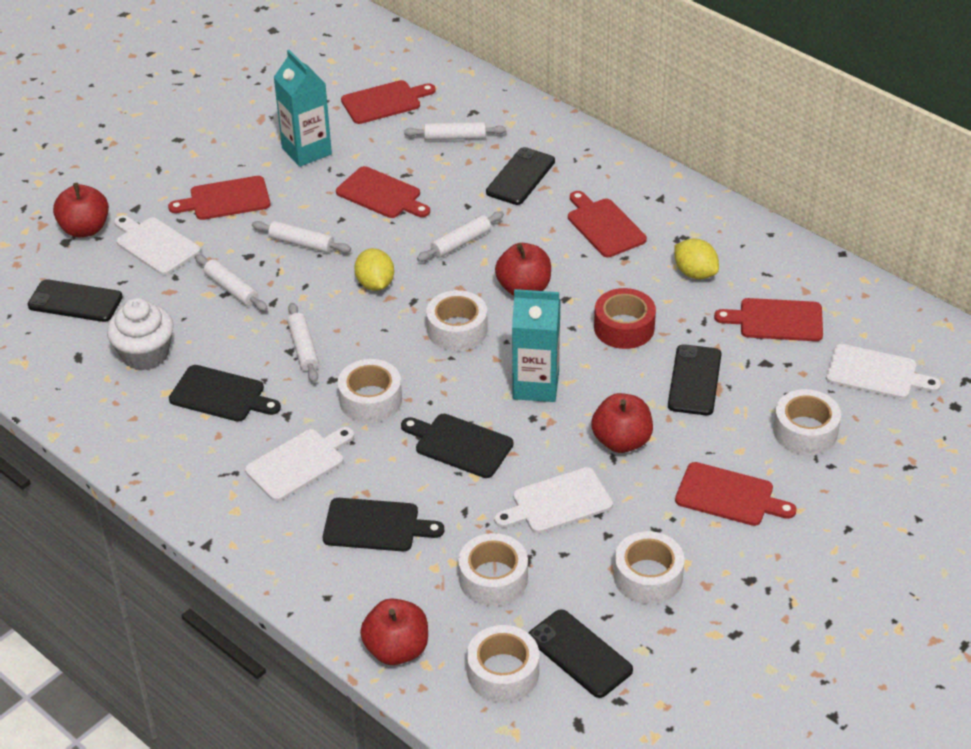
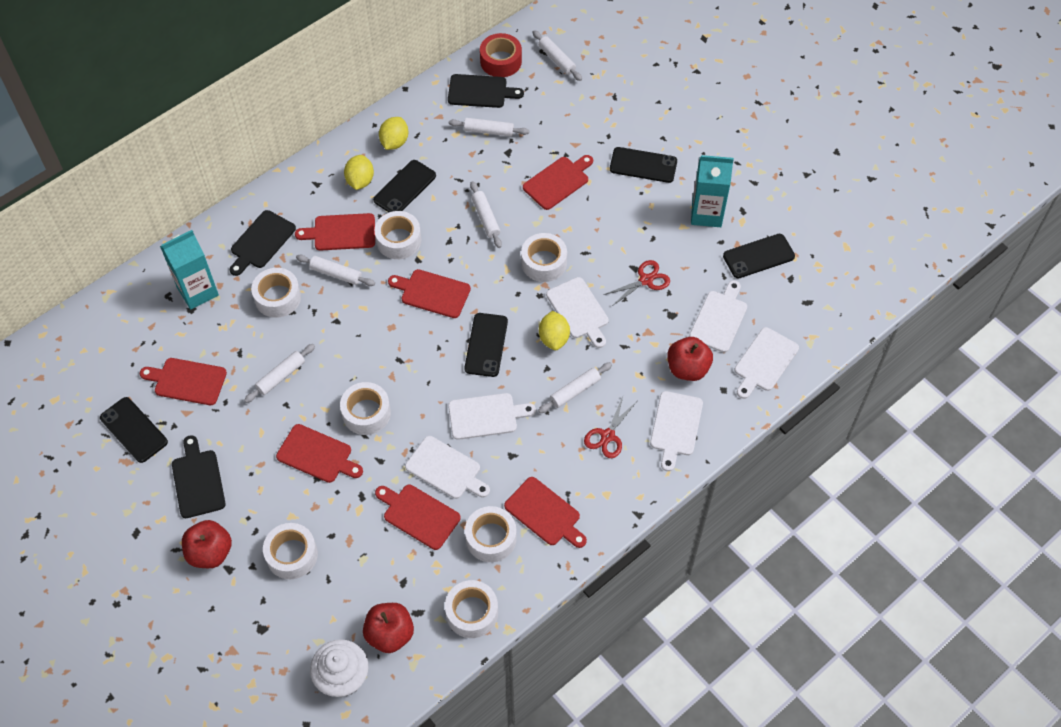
black phone: [28,279,123,322] [486,147,555,205] [529,609,633,698] [668,344,721,415] = 4 -> [100,397,168,463] [373,160,436,212] [464,313,508,377] [610,147,677,183] [723,234,795,278] = 5
red apple: [53,183,109,237] [360,598,428,665] [495,243,551,296] [591,393,653,453] = 4 -> [182,520,232,568] [363,603,414,653] [667,337,713,381] = 3
red cutting board: [168,176,270,220] [336,166,430,218] [341,80,436,124] [568,191,647,257] [675,462,797,526] [714,298,823,341] = 6 -> [140,358,227,405] [276,424,363,483] [295,213,375,251] [375,485,461,550] [388,269,471,318] [504,477,587,548] [523,155,593,210] = 7
red scissors: none = 0 -> [584,396,636,458] [604,260,670,306] = 2
white cutting board: [114,215,201,275] [245,427,354,501] [494,467,613,533] [826,344,941,399] = 4 -> [405,436,490,499] [448,393,536,440] [546,277,609,348] [650,391,703,471] [689,280,747,352] [734,327,799,399] = 6
white rolling pin: [195,254,268,311] [252,221,351,253] [287,303,319,383] [404,122,506,140] [417,211,504,262] = 5 -> [244,344,315,403] [296,255,375,286] [449,118,529,137] [470,181,502,248] [533,30,582,81] [538,362,612,413] = 6
white tape: [338,359,402,423] [426,290,488,351] [458,533,528,606] [467,625,539,703] [614,531,685,604] [773,389,841,455] = 6 -> [251,268,301,318] [263,523,318,579] [340,382,391,435] [375,211,421,259] [445,580,498,638] [465,506,517,562] [521,233,567,282] = 7
yellow lemon: [354,248,394,291] [675,238,719,279] = 2 -> [344,155,374,190] [379,117,408,150] [539,311,570,350] = 3

